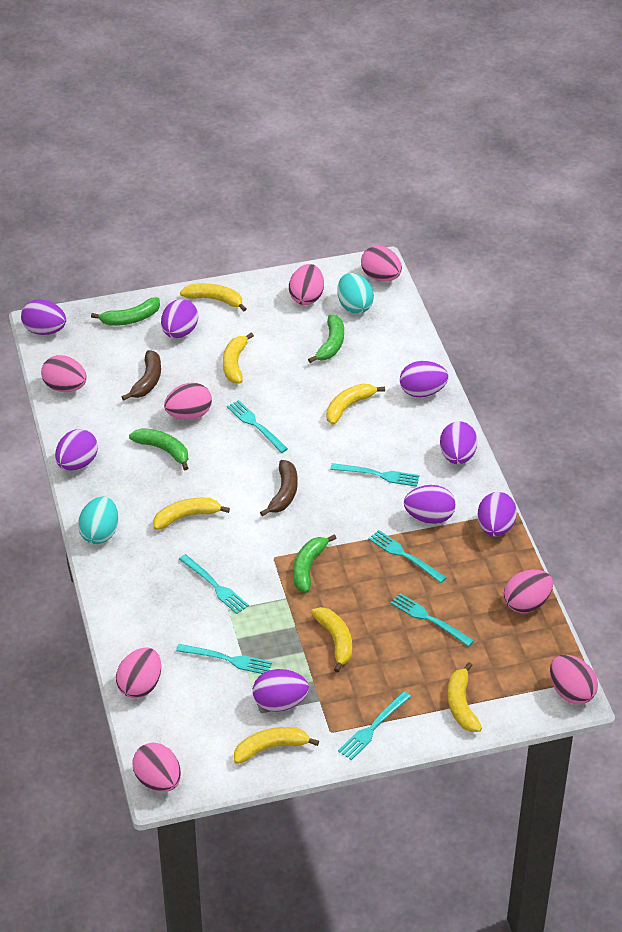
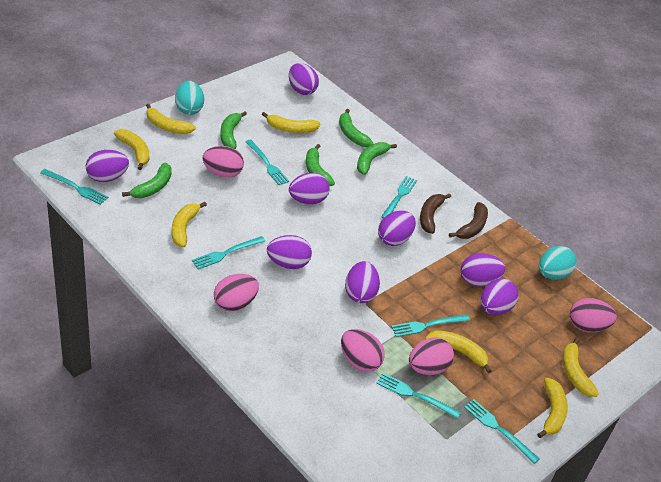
green banana: [91,297,160,326] [129,428,188,470] [293,534,337,593] [308,314,344,363] = 4 -> [122,163,172,198] [220,111,247,149] [306,144,335,186] [339,109,373,147] [357,142,397,175] = 5
pink egg: [41,355,87,392] [116,647,161,698] [132,742,181,792] [164,383,212,420] [289,264,324,305] [361,245,402,282] [504,569,553,613] [550,655,598,704] = 8 -> [203,146,244,178] [214,274,259,311] [341,329,385,372] [409,337,454,375] [570,298,617,333] = 5

